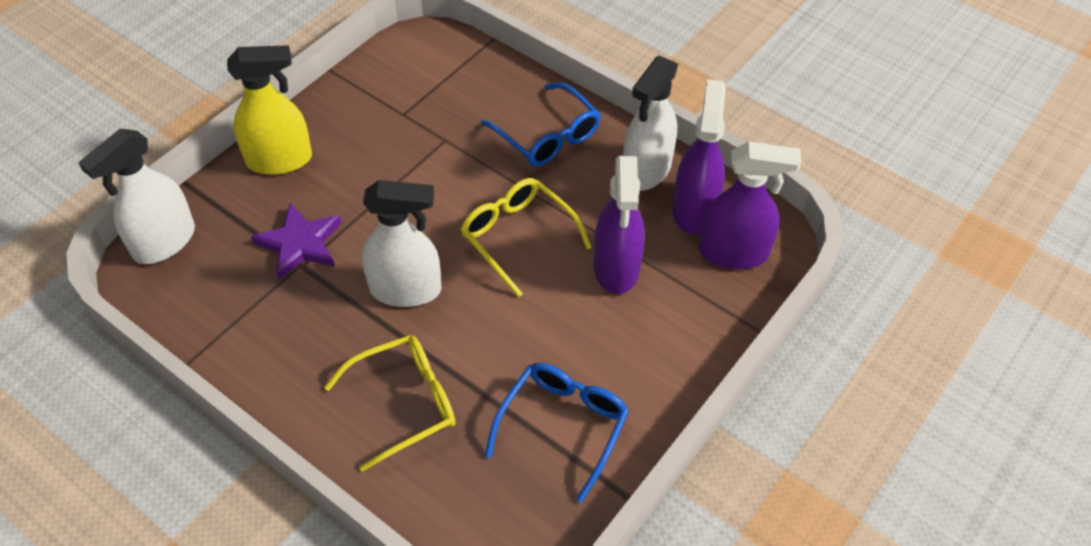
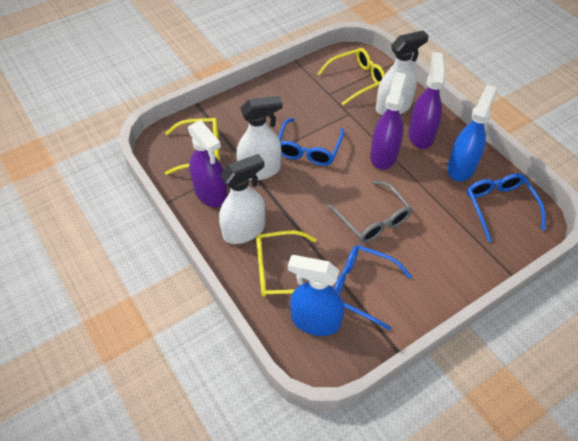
blue glasses: [481,83,601,167] [485,363,629,503] = 2 -> [278,118,344,166] [334,245,412,331] [467,173,546,242] = 3
blue spray bottle: none = 0 -> [288,255,344,336] [447,85,498,181] = 2
grey glasses: none = 0 -> [327,180,412,243] = 1
purple star: [251,203,342,280] = 1 -> none = 0
yellow glasses: [324,335,455,472] [461,178,592,297] = 2 -> [165,118,220,175] [256,230,317,297] [318,48,385,105] = 3
yellow spray bottle: [227,45,312,175] = 1 -> none = 0

